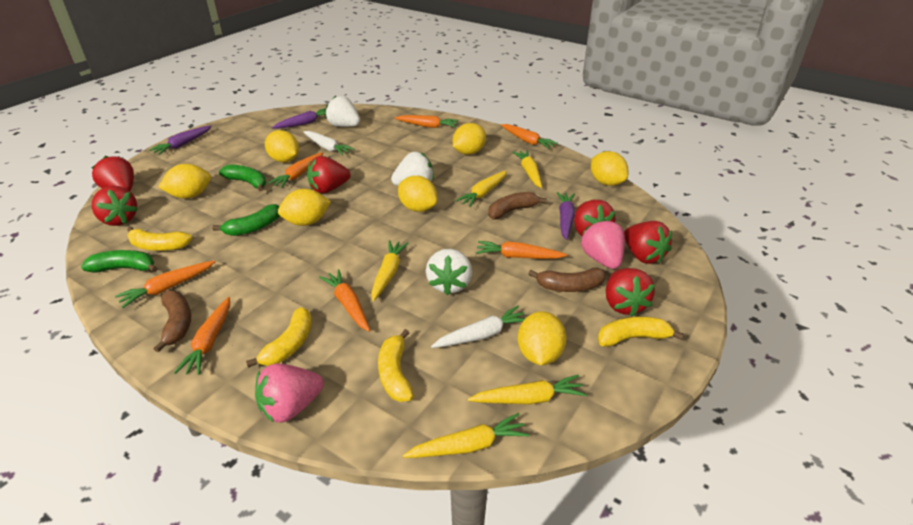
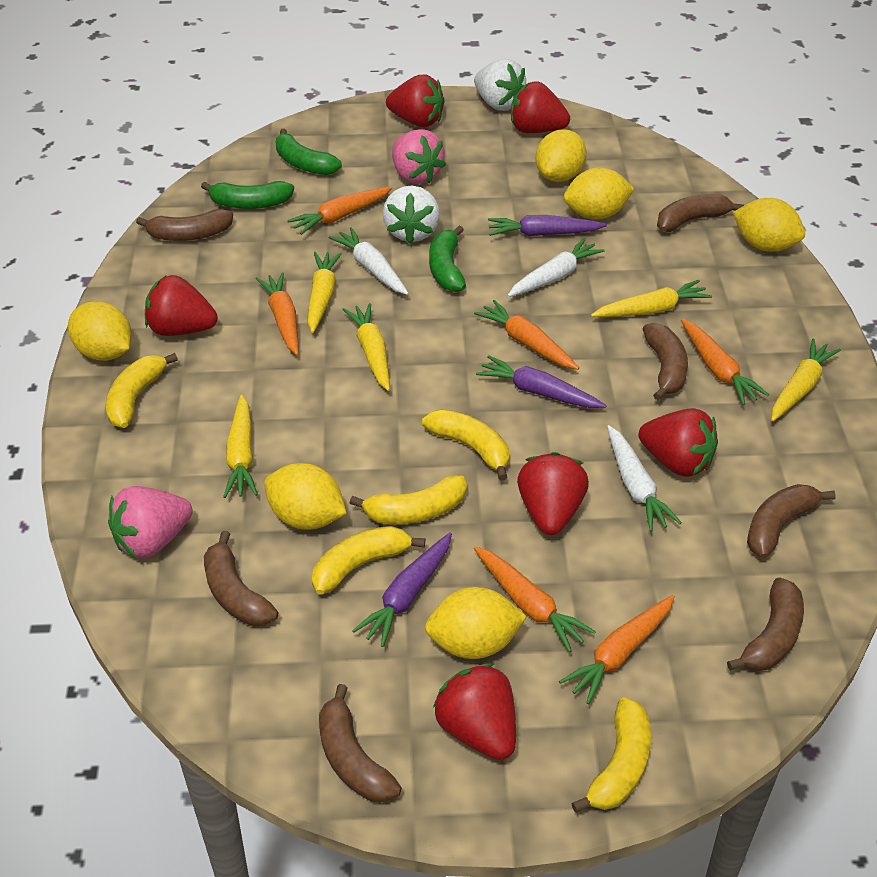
brown banana: [154,290,191,353] [488,192,547,219] [528,268,606,292] = 3 -> [136,209,233,241] [204,531,278,626] [319,684,402,802] [643,323,688,401] [657,194,744,232] [727,577,804,671] [747,484,836,558] = 7
orange carrot: [115,260,216,308] [174,297,230,375] [268,152,323,188] [319,269,370,332] [395,115,459,128] [476,241,567,259] [501,124,558,149] = 7 -> [256,272,299,355] [287,187,392,235] [474,300,579,370] [474,546,596,652] [559,595,675,704] [681,319,769,405] = 6
white carrot: [303,131,354,156] [431,306,525,348] = 2 -> [329,227,409,295] [508,238,605,297] [607,425,682,532] = 3
white strawberry: [325,96,360,127] [391,152,434,186] [426,249,472,295] = 3 -> [383,186,440,244] [474,59,526,111] = 2
yellow banana: [127,227,192,251] [246,307,312,368] [378,329,414,402] [598,316,684,347] = 4 -> [106,353,178,428] [312,526,425,595] [350,475,467,524] [422,409,509,481] [571,697,651,813] = 5
yellow lemon: [158,164,211,199] [265,130,299,162] [278,189,331,226] [398,176,438,212] [453,123,486,155] [518,311,567,365] [591,151,628,186] = 7 -> [68,301,132,361] [264,463,347,530] [425,587,527,659] [536,129,587,182] [564,167,635,220] [733,198,805,252] = 6

